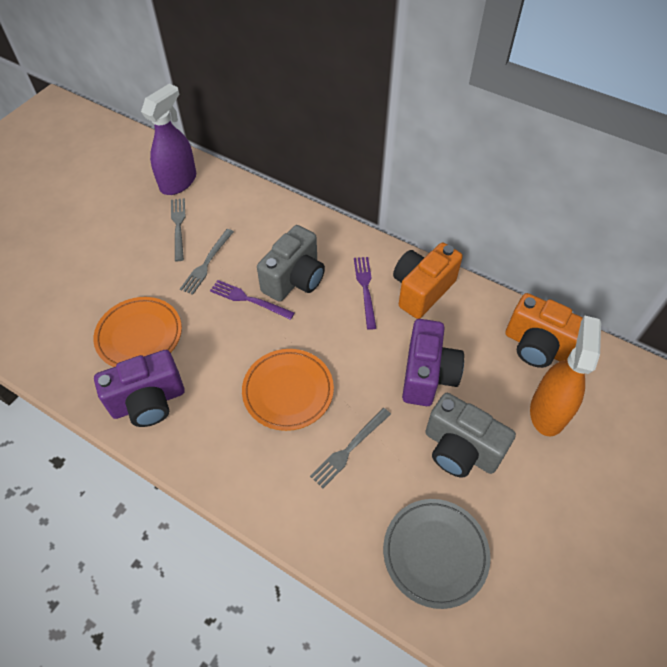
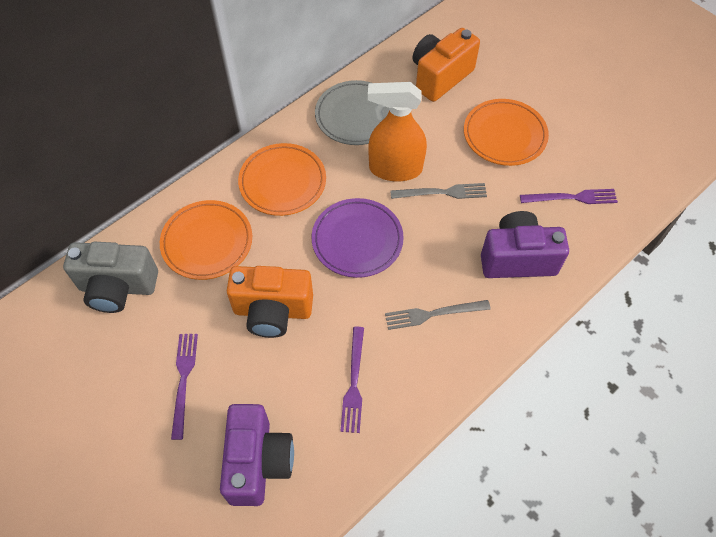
grey camera: [257,225,325,302] [425,393,516,478] = 2 -> [63,242,158,313] = 1
grey fork: [171,198,185,261] [180,229,234,295] [310,408,391,488] = 3 -> [385,300,491,330] [390,183,487,199] = 2
orange plate: [93,297,182,367] [242,349,334,431] = 2 -> [160,200,252,280] [238,143,326,216] [464,99,549,166] = 3
purple fork: [210,280,295,320] [354,257,376,330] = 2 -> [171,334,198,440] [340,327,364,433] [520,189,618,204] = 3
purple plate: none = 0 -> [312,198,404,278] = 1
purple spray bottle: [141,84,196,195] = 1 -> none = 0

